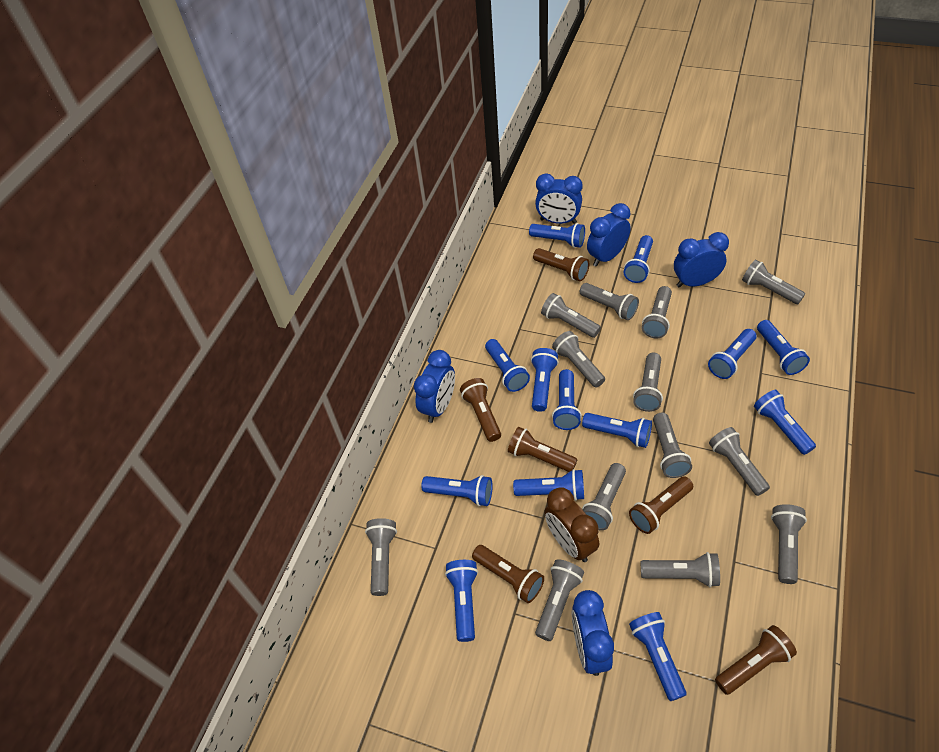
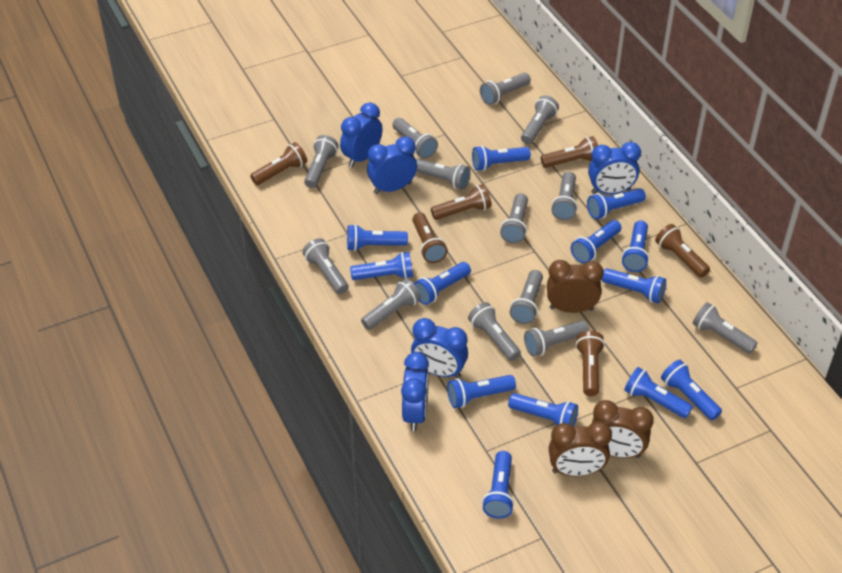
brown clock: [544,488,599,562] = 1 -> [547,260,604,313] [549,421,612,476] [592,400,654,458] = 3

